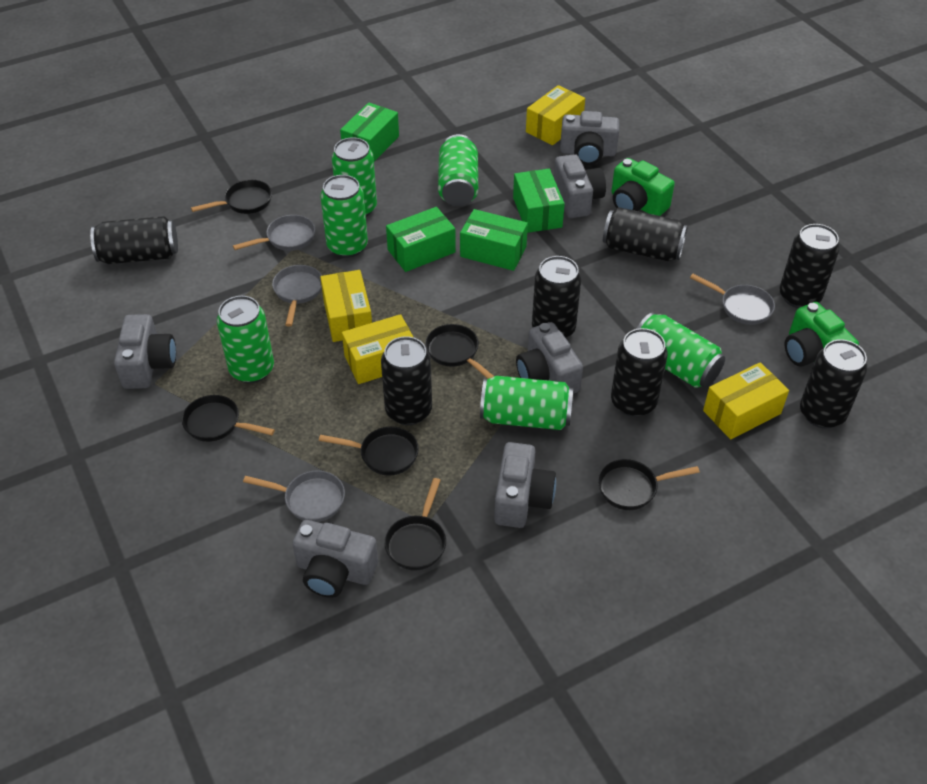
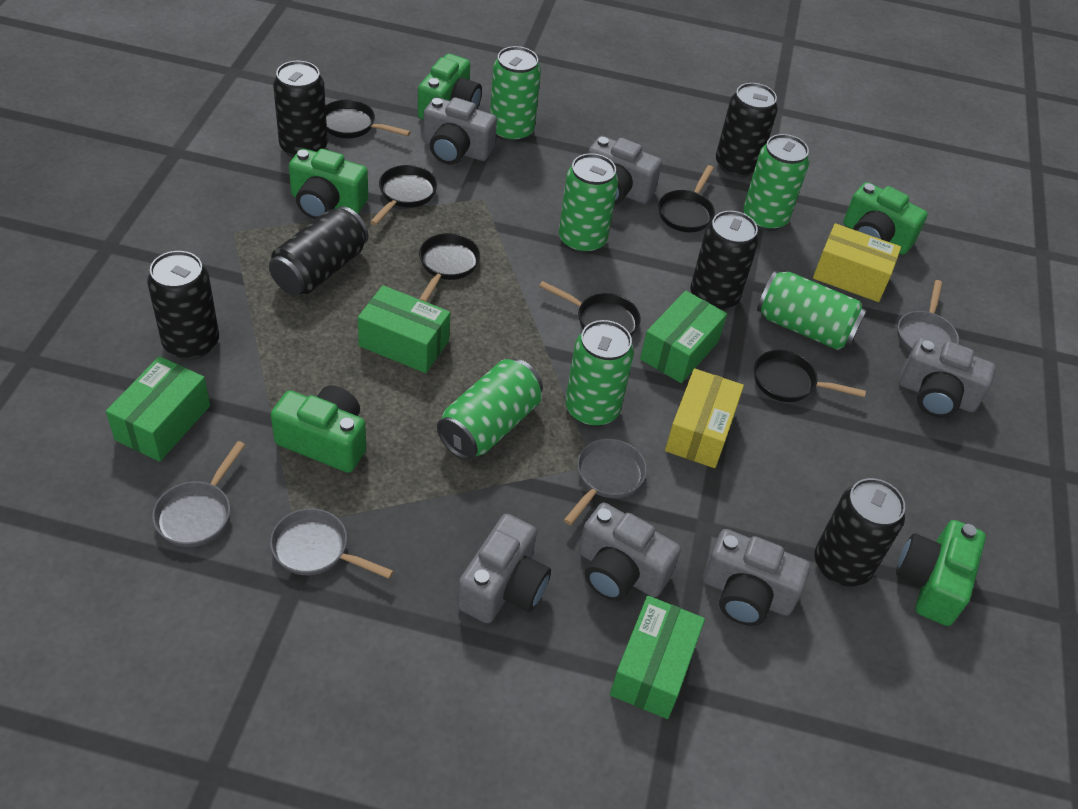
black can: [90,216,178,264] [381,336,432,425] [532,256,581,338] [603,207,688,261] [611,328,668,417] [779,224,840,308] [800,339,867,428] = 7 -> [147,251,219,360] [269,206,368,295] [273,61,328,158] [690,211,759,311] [716,83,778,178] [815,478,905,587] = 6
green camera: [612,158,675,216] [785,302,859,367] = 2 -> [271,385,366,473] [289,148,368,219] [418,54,482,120] [843,182,928,255] [896,520,986,626] = 5
yellow box: [320,270,372,342] [342,314,413,384] [526,85,585,145] [703,362,789,439] = 4 -> [665,368,744,468] [813,223,901,302] = 2

